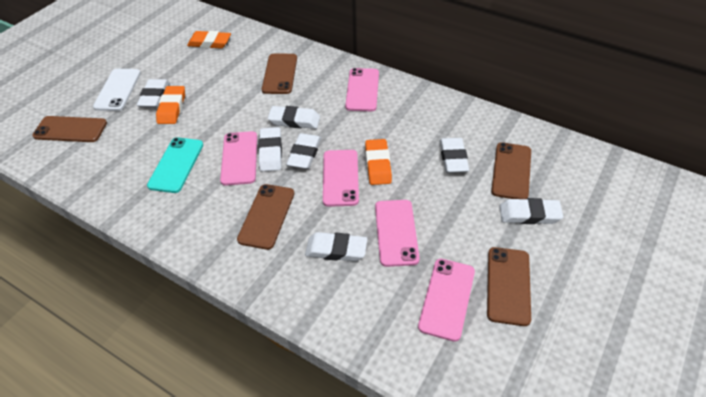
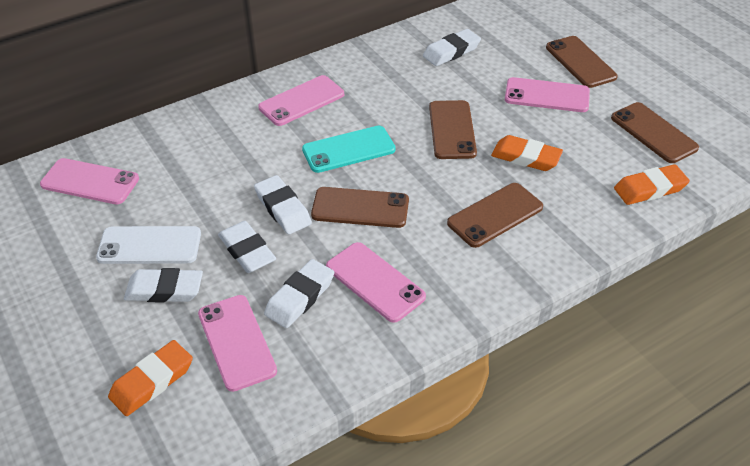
white eraser: [137,79,170,108] [258,127,282,172] [268,106,320,129] [286,133,321,169] [305,232,367,261] [440,138,469,173] [500,198,563,224] = 7 -> [124,268,203,303] [218,221,276,273] [254,175,312,234] [264,259,334,328] [423,29,481,66] = 5

